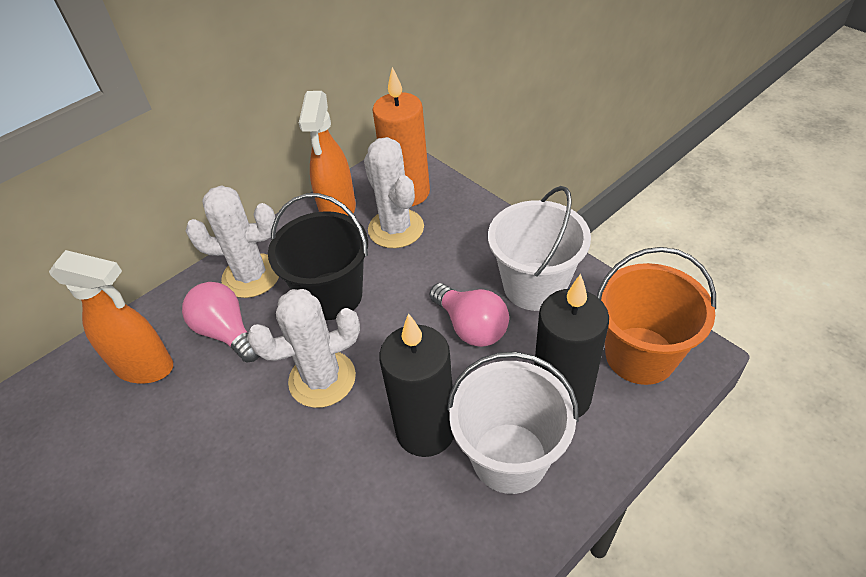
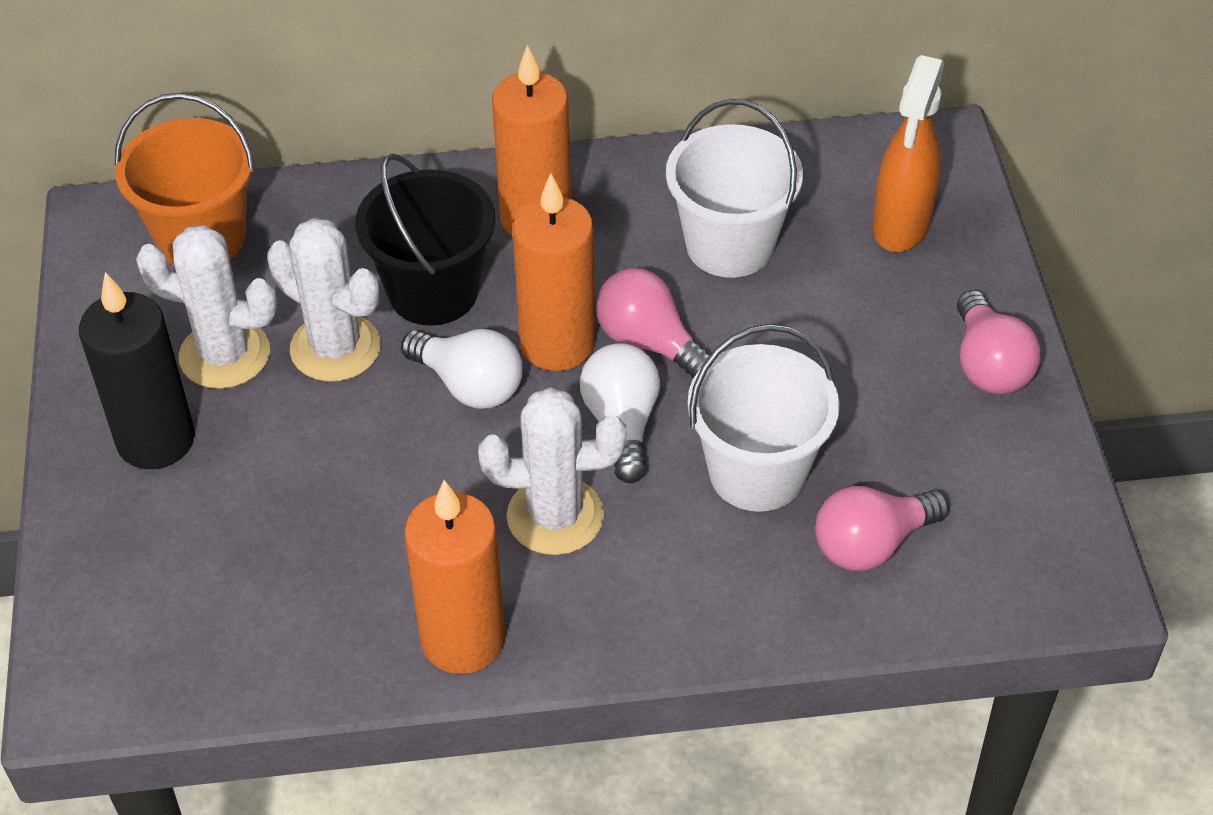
black candle: [379,313,454,457] [534,274,609,417] = 2 -> [79,272,195,469] = 1
orange candle: [372,67,430,206] = 1 -> [404,480,505,674] [492,45,571,236] [512,173,595,371] = 3
orange spray bottle: [49,250,173,383] [299,91,356,216] = 2 -> [872,55,945,252] = 1
pink light bulb: [182,282,259,362] [429,283,509,347] = 2 -> [596,268,711,378] [815,486,949,571] [957,290,1041,394] = 3
white light bulb: none = 0 -> [401,329,522,409] [580,343,660,483] = 2

